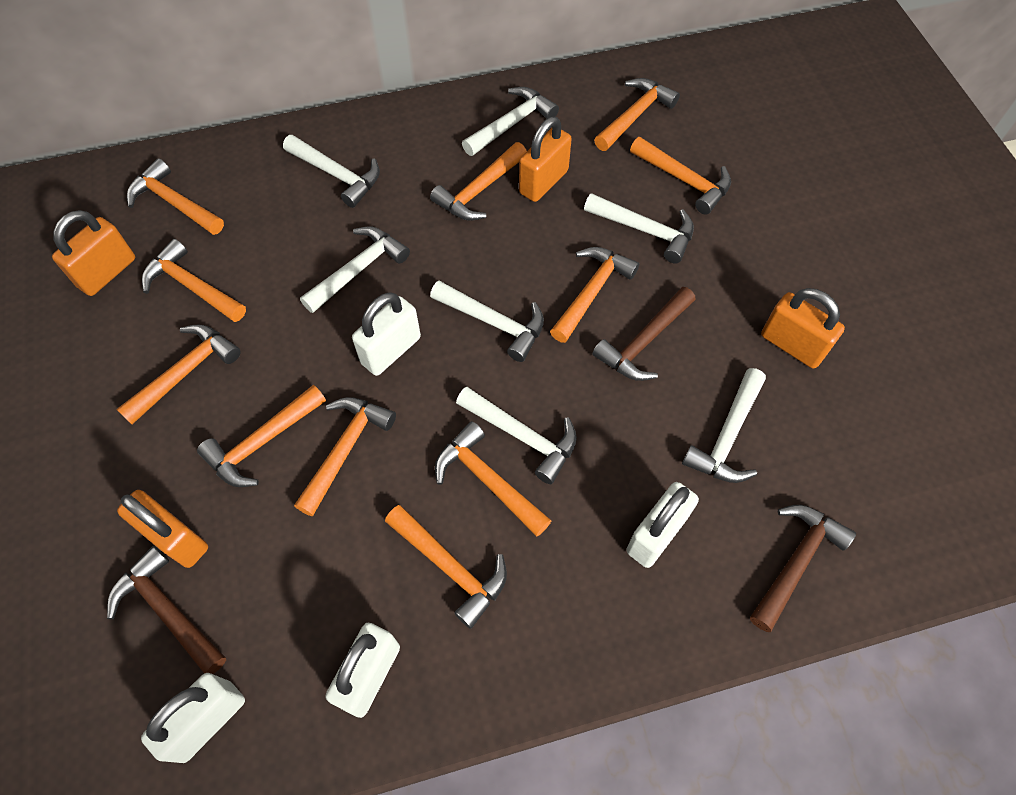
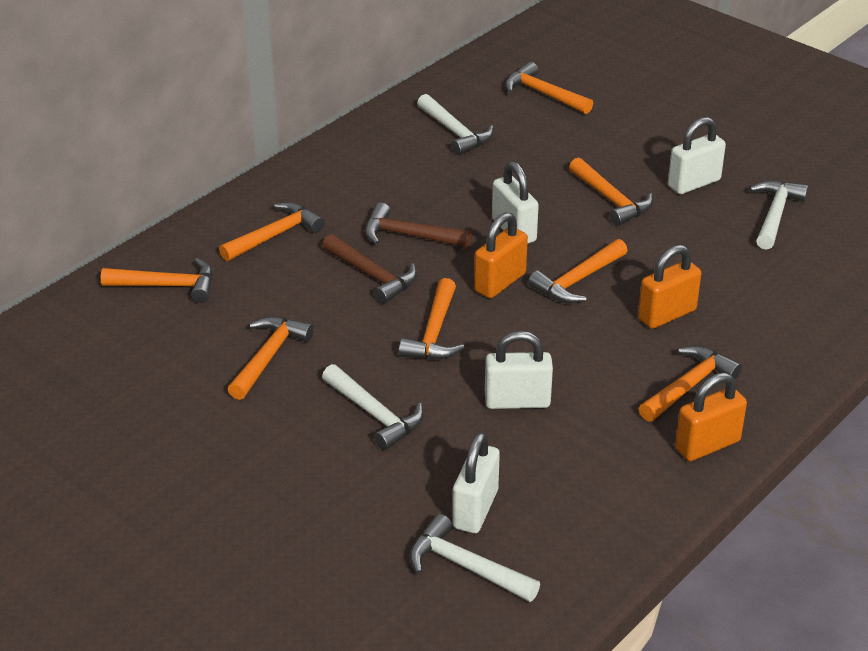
brown hammer: [107,546,226,674] [592,287,696,381] [750,505,856,632] = 3 -> [322,234,417,304] [365,203,472,248] = 2
orange hammer: [116,325,241,424] [127,158,224,235] [142,239,246,322] [197,385,326,487] [294,397,396,517] [385,505,507,629] [430,142,527,221] [435,421,552,537] [550,247,639,343] [594,78,680,151] [630,137,731,214] = 11 -> [101,258,213,303] [219,202,325,261] [227,316,314,400] [399,278,465,360] [505,62,593,114] [528,239,627,303] [569,157,653,226] [639,346,742,422] = 8
orange padlock: [52,210,135,296] [117,490,208,568] [519,117,572,202] [761,288,845,368] = 4 -> [474,212,528,298] [638,245,701,329] [675,372,747,461] = 3
white hammer: [283,135,380,208] [300,226,410,313] [430,281,544,362] [456,387,577,484] [462,87,559,156] [584,193,694,264] [682,368,766,483] = 7 -> [322,364,424,450] [409,514,540,602] [417,94,494,155] [749,180,808,250] = 4

